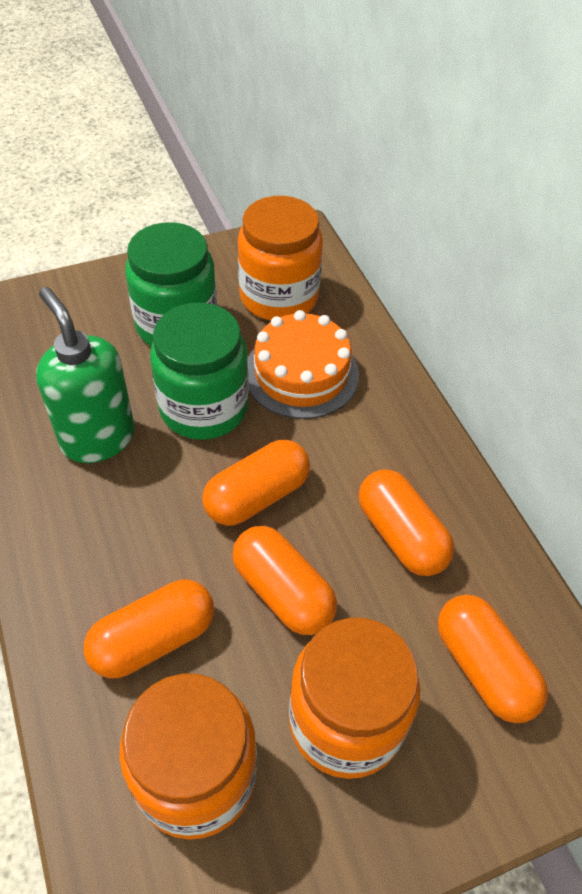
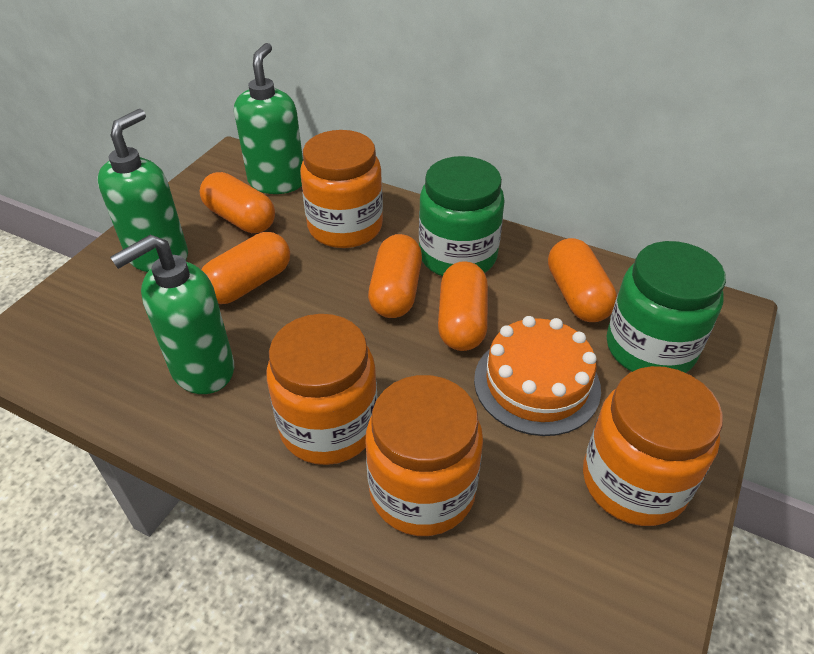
green soap dispenser: [36,287,135,463] = 1 -> [97,109,188,272] [110,235,234,394] [234,43,303,194] = 3
orange jar: [119,674,257,840] [238,196,323,321] [289,618,420,779] = 3 -> [267,314,378,465] [300,130,383,248] [365,375,483,536] [583,366,723,526] = 4

